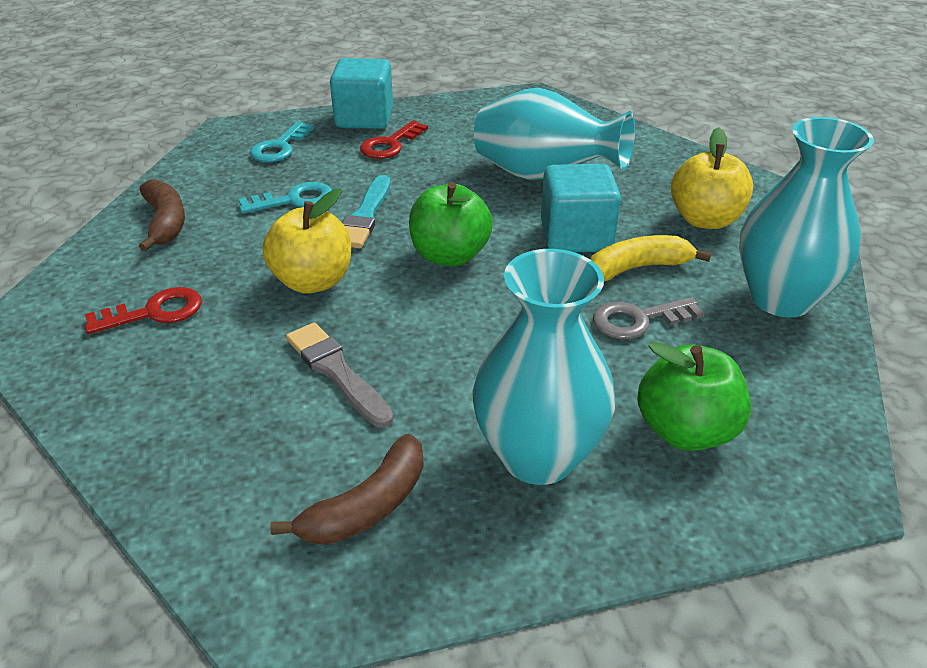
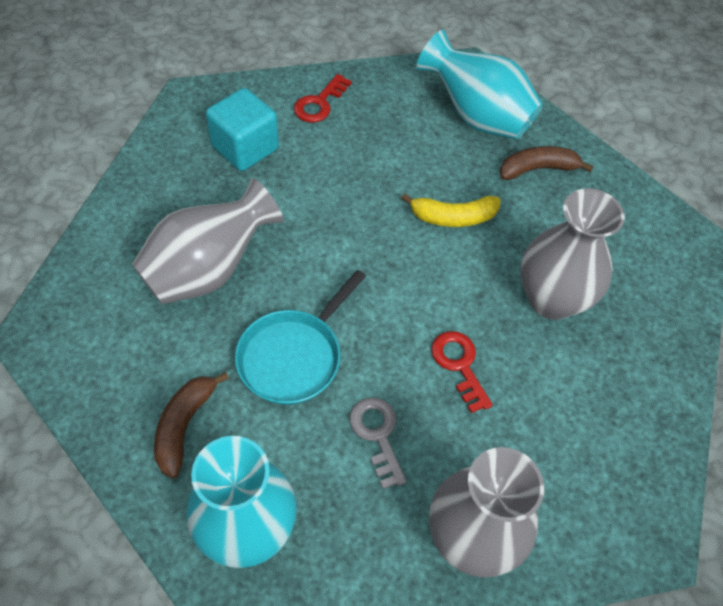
green apple: [409,182,493,266] [637,342,751,451] = 2 -> none = 0
grey brush: [286,322,394,428] = 1 -> none = 0
grey vase: none = 0 -> [132,178,284,304] [429,447,544,578] [521,188,625,320] = 3
turquoise brush: [342,175,390,248] = 1 -> none = 0
turquoise cube: [330,58,393,129] [541,164,621,252] = 2 -> [206,88,279,171] = 1
turquoise key: [239,182,332,214] [250,122,314,162] = 2 -> none = 0
turquoise pan: none = 0 -> [235,270,366,405] = 1
turquoise vase: [472,249,615,485] [474,88,635,180] [739,117,874,317] = 3 -> [186,436,297,568] [416,30,543,139] = 2
yellow apple: [263,189,351,294] [671,127,753,229] = 2 -> none = 0

